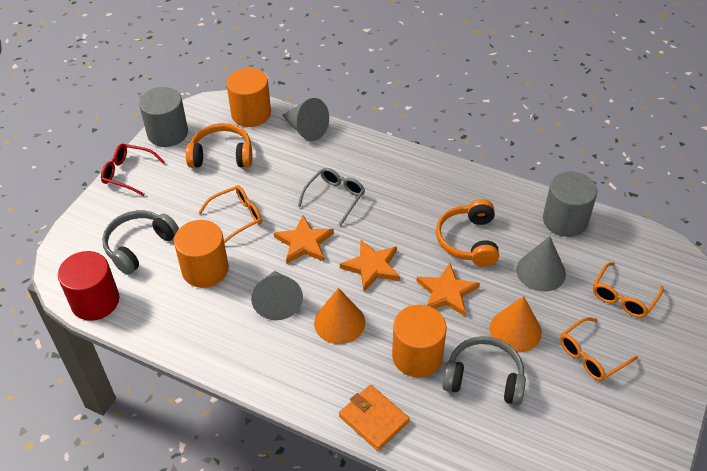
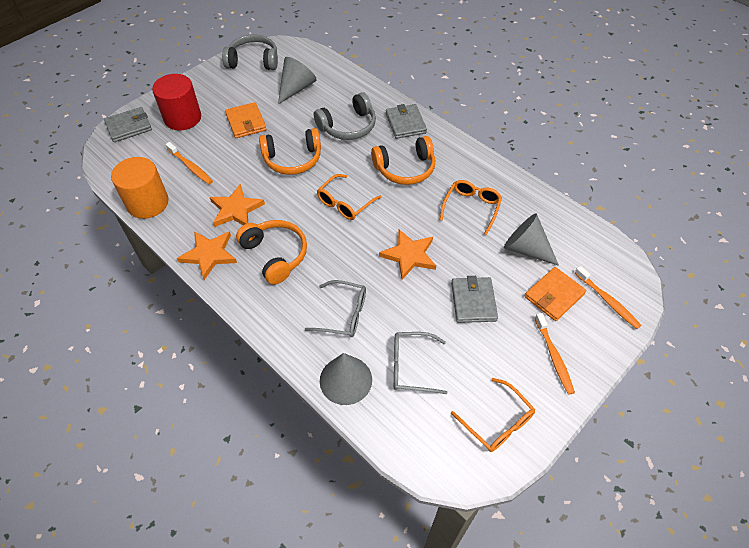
grey cylinder: [139,87,188,147] [543,172,597,237] = 2 -> none = 0
grey glasses: [298,168,365,226] = 1 -> [305,280,366,337] [394,332,447,394] = 2
grey wallet: none = 0 -> [104,107,152,142] [386,104,427,139] [451,276,498,323] = 3
orange cone: [314,288,365,344] [490,296,542,353] = 2 -> none = 0
orange cylinder: [174,220,229,288] [226,68,271,127] [392,305,447,378] = 3 -> [111,157,169,219] = 1
orange headphones: [186,123,252,168] [436,199,499,267] = 2 -> [236,220,307,285] [259,128,321,175] [371,136,435,185] = 3
orange toothbrush: none = 0 -> [166,142,213,184] [535,313,575,395] [575,266,642,329] = 3
orange wallet: [339,385,410,451] = 1 -> [225,102,267,138] [525,267,586,321] = 2
red glasses: [101,144,165,196] = 1 -> none = 0

